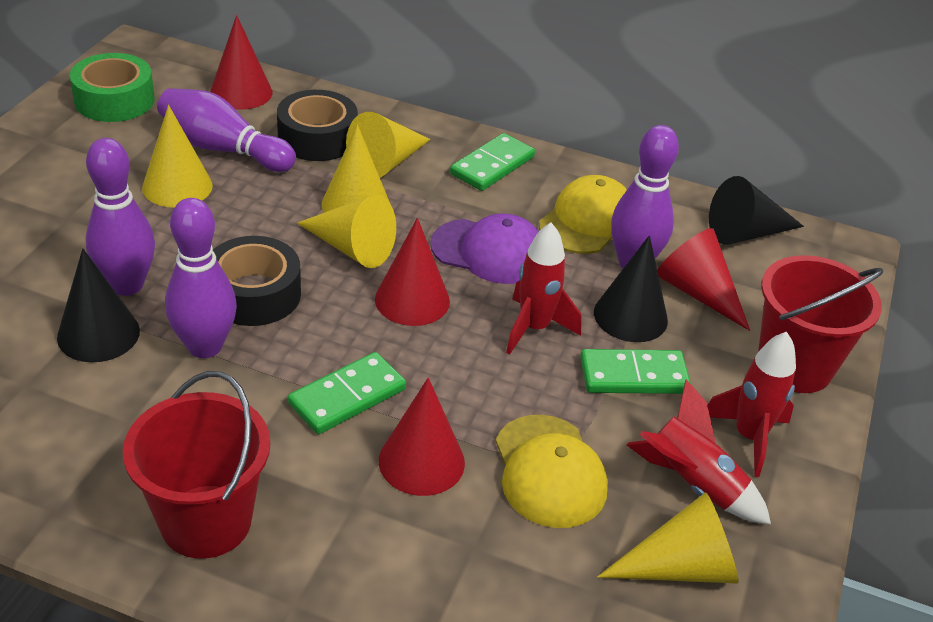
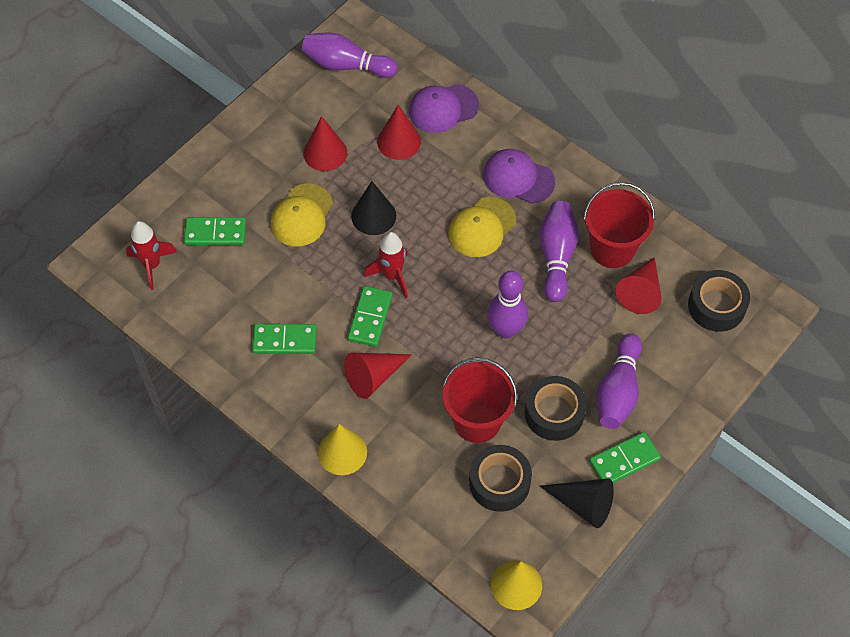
black cone: [57,249,140,362] [594,235,668,342] [709,176,804,245] = 3 -> [351,181,396,235] [540,478,614,528] = 2
black tape: [213,236,301,326] [277,90,358,161] = 2 -> [469,445,532,512] [525,376,587,441] [688,270,750,332] = 3
green domino: [288,352,406,434] [450,133,535,191] [580,349,691,394] = 3 -> [184,217,246,245] [252,324,317,354] [348,286,393,347] [589,432,661,483] = 4
green tape: [70,53,154,122] = 1 -> none = 0
purple cap: [430,214,539,284] = 1 -> [409,84,479,133] [483,149,555,204] = 2
red rocket: [506,223,581,355] [627,379,771,524] [708,332,796,477] = 3 -> [126,221,177,290] [364,232,408,298] = 2
yellow cone: [142,105,213,208] [297,195,396,268] [322,124,390,213] [346,112,431,178] [597,492,739,584] = 5 -> [318,424,367,475] [491,560,542,610] = 2

